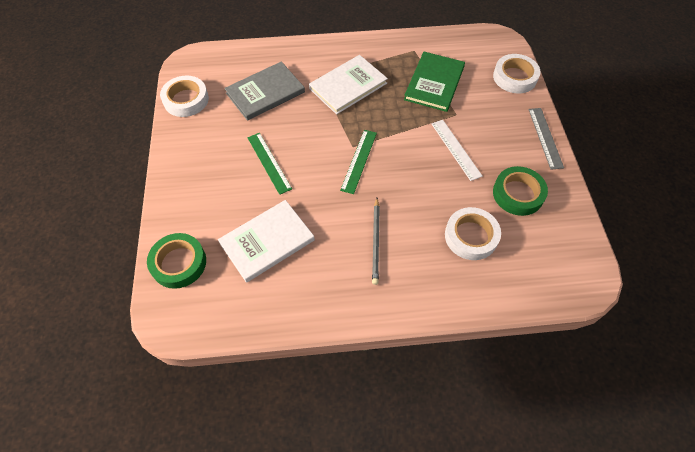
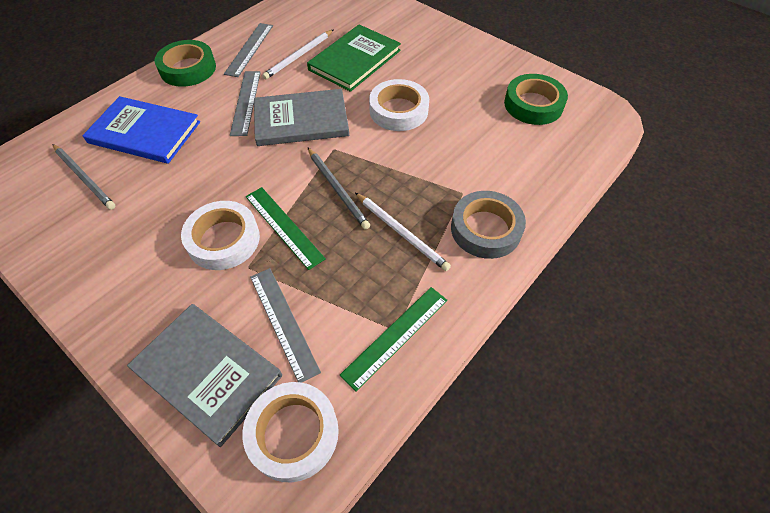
blue book: none = 0 -> [83,96,200,164] = 1
grey book: [224,61,305,121] = 1 -> [127,304,282,447] [254,89,349,146] = 2
grey pencil: [372,198,380,285] = 1 -> [52,144,115,210] [307,147,370,230] = 2
grey ruler: [528,108,564,170] = 1 -> [224,23,273,77] [230,71,261,136] [250,268,321,383] = 3
grey tape: none = 0 -> [451,191,526,259] = 1
white book: [218,200,315,283] [309,55,388,114] = 2 -> none = 0
white pencil: none = 0 -> [262,30,333,80] [355,193,451,271] = 2
white ruler: [432,120,483,181] = 1 -> none = 0

